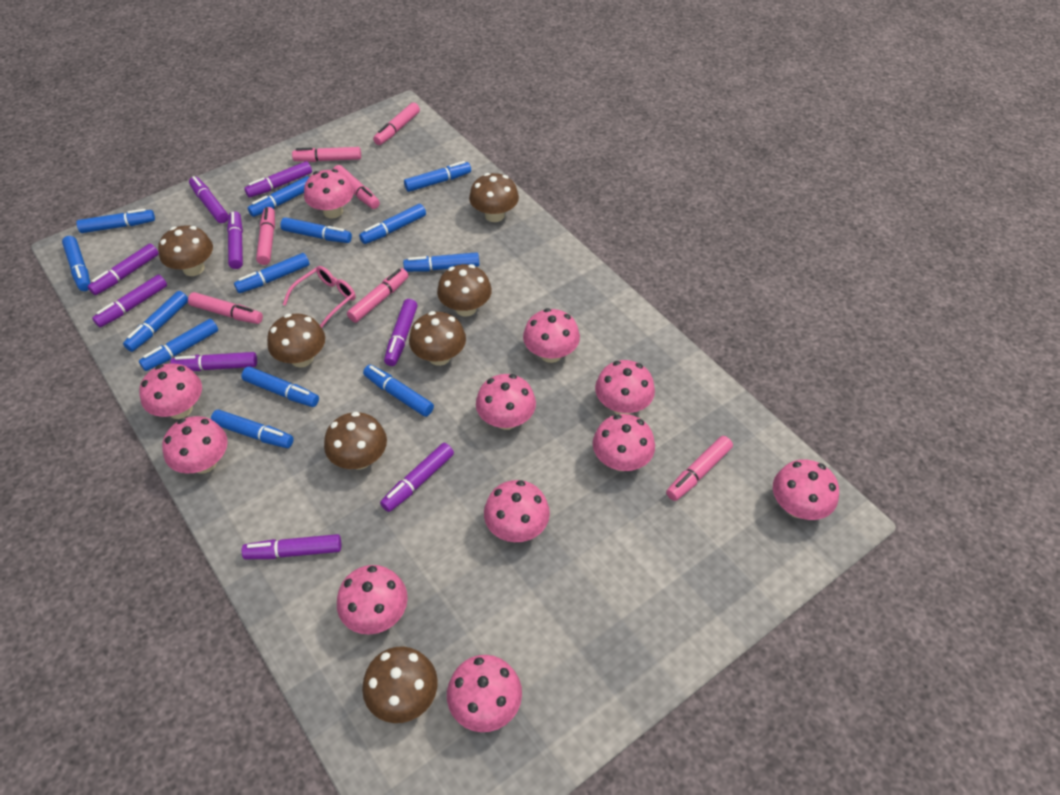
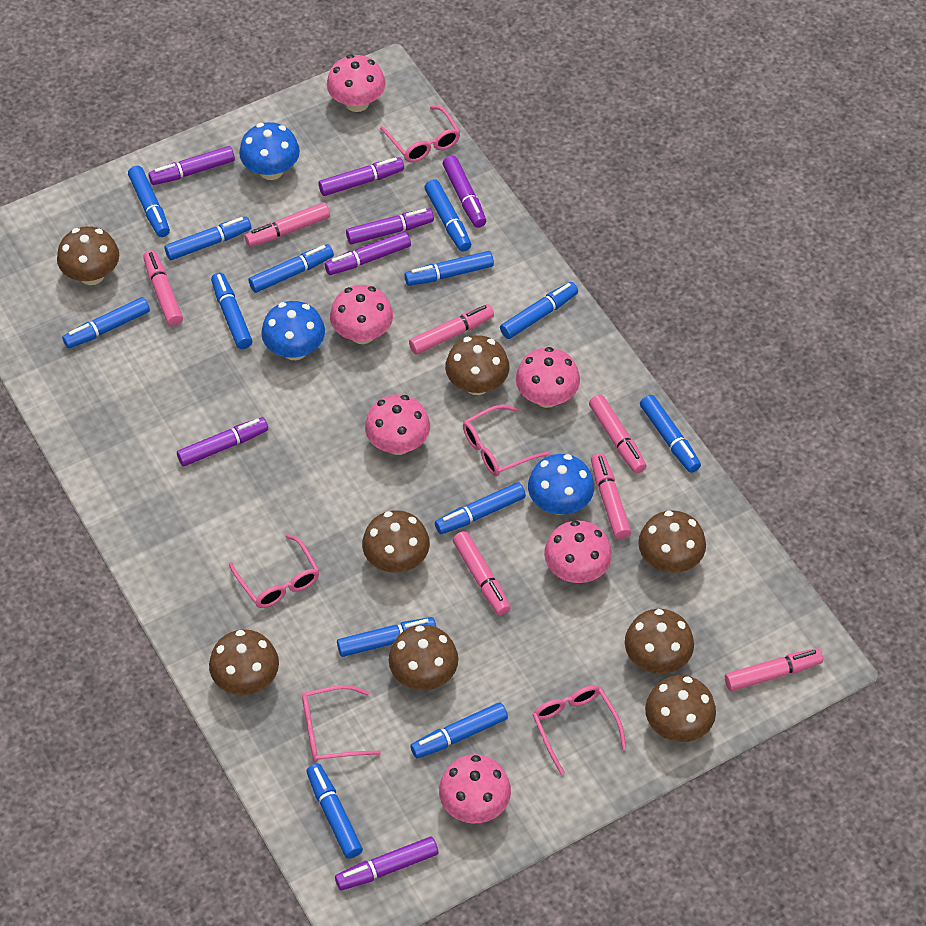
blue mushroom: none = 0 -> [239,122,300,180] [261,301,325,360] [528,454,594,515] = 3
brown mushroom: [158,225,213,276] [267,313,325,368] [324,412,387,469] [362,646,438,723] [409,311,466,366] [437,264,492,317] [469,173,519,222] = 7 -> [57,226,119,285] [209,629,279,695] [362,510,430,573] [389,625,458,690] [445,335,510,395] [625,609,694,674] [638,510,706,573] [645,675,716,742] = 8
pink glasses: [282,266,356,328] = 1 -> [229,534,319,608] [302,685,381,762] [380,106,460,162] [463,405,549,476] [532,685,626,775] = 5
pink mushroom: [139,363,202,419] [162,416,228,474] [304,169,354,219] [337,565,408,634] [447,655,522,732] [476,374,536,430] [484,480,550,542] [523,308,580,363] [593,414,655,471] [595,360,655,414] [773,459,839,520] = 11 -> [327,54,386,112] [330,285,393,344] [365,394,430,455] [439,754,511,823] [516,347,580,408] [544,520,612,583] = 6
purple marker: [88,243,159,295] [92,275,167,327] [170,352,257,371] [189,176,229,223] [227,211,243,269] [242,534,341,559] [244,161,312,197] [380,443,454,512] [384,299,418,366] = 9 -> [148,146,235,185] [177,417,268,466] [319,157,404,196] [325,231,411,275] [335,837,438,890] [346,208,434,244] [443,155,486,228] = 7

